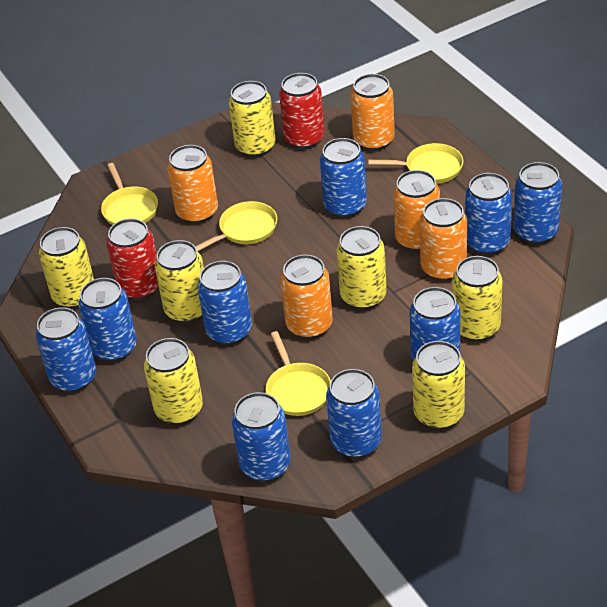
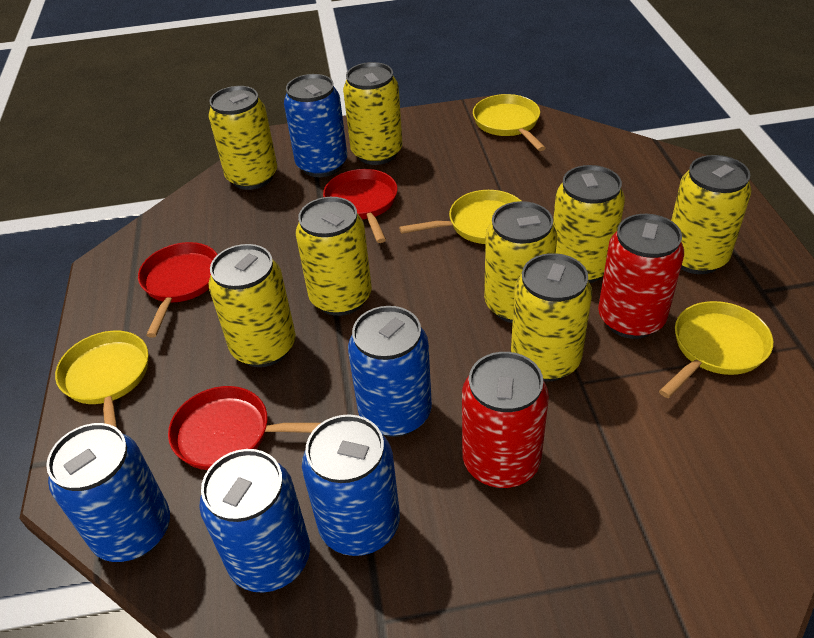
blue can: [36,307,96,392] [79,278,137,362] [197,261,252,345] [232,392,290,482] [320,138,367,218] [326,369,382,458] [409,287,460,361] [465,173,512,255] [513,162,562,244] = 9 -> [46,423,170,562] [199,449,310,593] [284,74,347,177] [302,414,400,556] [348,306,432,437] = 5
orange can: [167,145,218,224] [280,255,333,339] [350,74,395,151] [393,170,440,252] [420,198,467,281] = 5 -> none = 0
red pan: none = 0 -> [138,242,218,338] [168,386,321,470] [323,169,397,243] = 3
yellow can: [39,227,94,309] [144,338,203,425] [155,240,204,323] [229,81,276,157] [336,226,387,310] [412,341,465,430] [452,256,503,342] = 7 -> [208,86,277,190] [208,244,296,367] [296,197,372,316] [343,62,403,165] [484,201,557,323] [511,253,592,381] [553,165,625,283] [671,155,752,274] = 8

